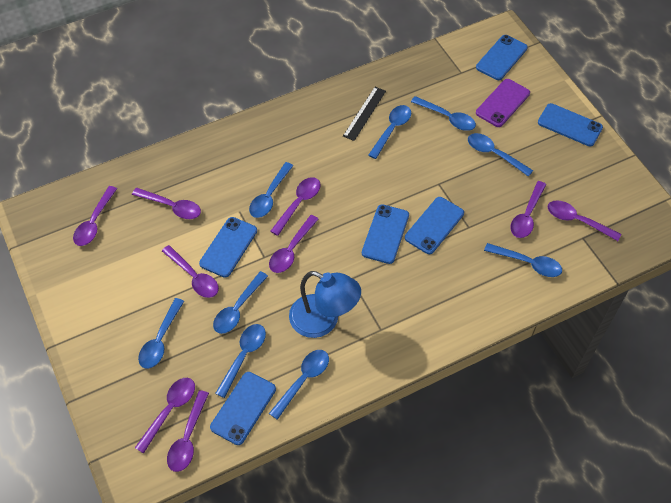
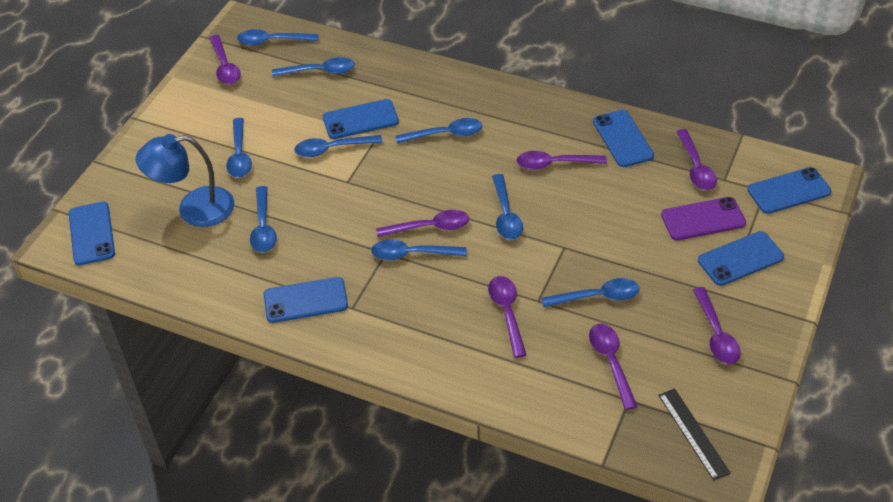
purple spoon: [73,186,117,246] [132,188,201,219] [135,378,195,453] [162,245,219,298] [167,390,209,472] [269,215,318,273] [270,177,321,236] [511,181,546,238] [548,200,621,241] = 9 -> [209,35,241,84] [376,210,469,237] [488,276,526,358] [517,151,607,170] [589,324,638,410] [676,129,717,190] [693,287,741,364] = 7

